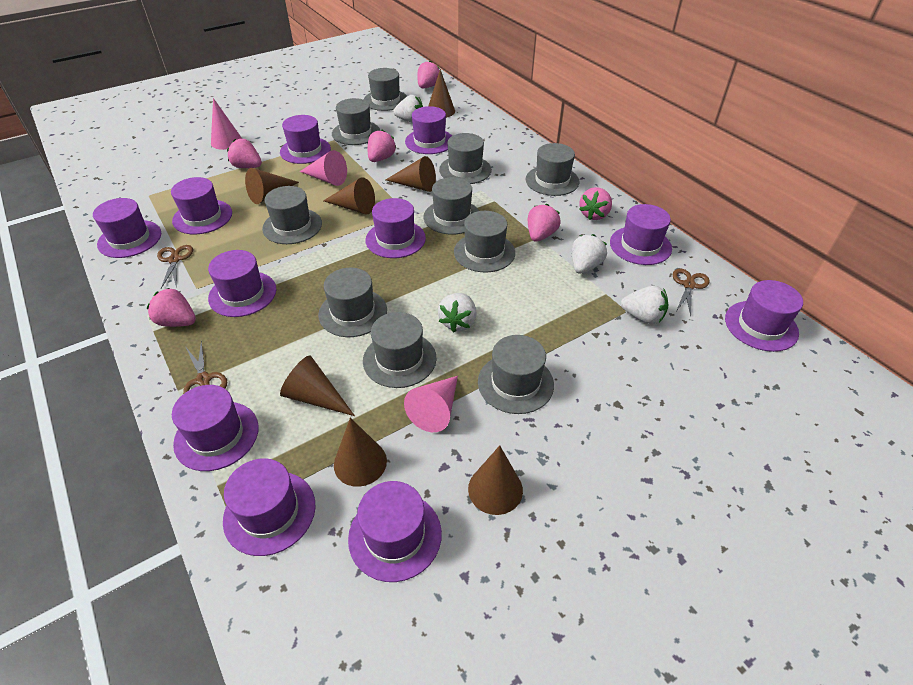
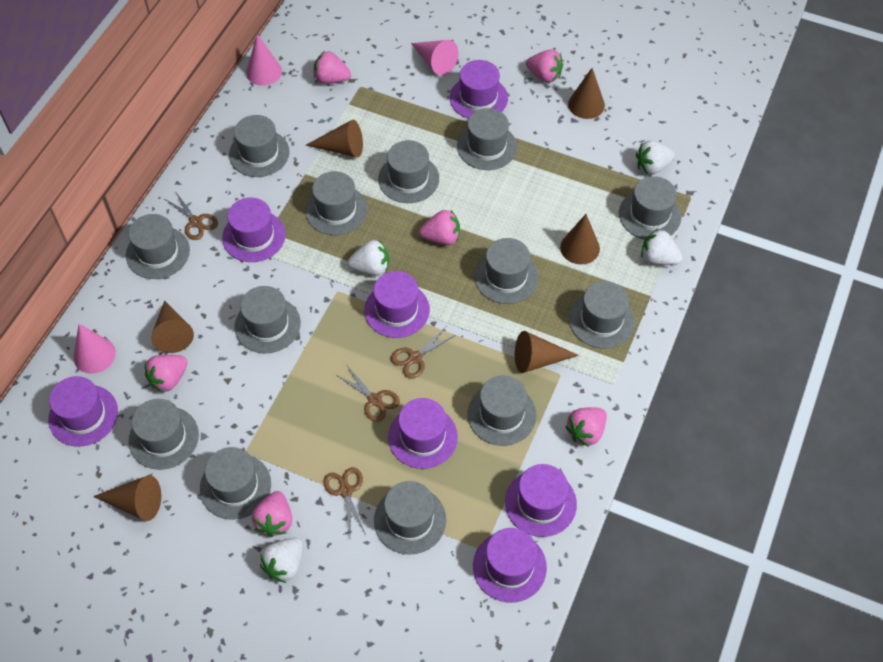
brown cone: [245,168,299,204] [280,355,355,416] [323,177,375,215] [334,418,387,487] [386,156,436,192] [429,69,455,118] [468,445,523,515] = 7 -> [93,475,161,521] [151,300,194,353] [306,120,363,158] [515,331,579,373] [560,214,600,264] [568,68,605,119] = 6
brown scissors: [157,245,193,289] [183,341,227,394] [673,268,710,316] = 3 -> [165,191,218,240] [323,467,365,534] [336,366,400,422] [391,327,456,378] = 4
grey hat: [262,186,322,244] [318,268,387,337] [332,98,380,145] [363,312,436,388] [364,68,407,111] [424,177,479,235] [439,133,492,184] [454,211,515,272] [478,335,554,414] [526,143,579,196] = 10 -> [126,214,190,279] [129,399,199,470] [200,447,271,520] [229,115,290,177] [234,286,301,353] [305,171,367,235] [374,481,446,555] [378,140,439,203] [457,108,517,170] [468,376,537,446] [474,238,539,304] [569,281,635,348] [619,176,681,240] = 13
purple hat: [93,198,161,258] [171,177,232,235] [172,385,259,471] [208,250,276,317] [223,458,316,556] [280,115,331,164] [348,481,442,582] [365,198,426,258] [405,106,452,154] [610,204,672,265] [725,280,803,352] = 11 -> [48,376,118,447] [222,198,286,262] [364,271,430,338] [388,398,458,469] [450,60,508,119] [473,528,547,603] [505,464,577,537] = 7

